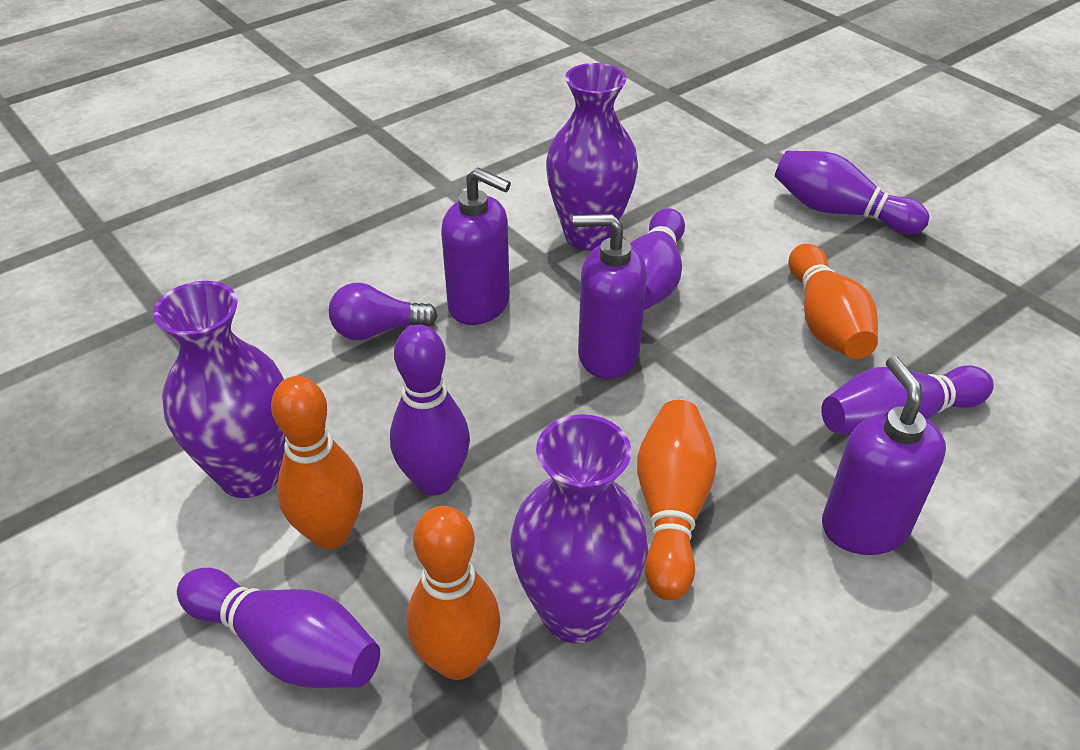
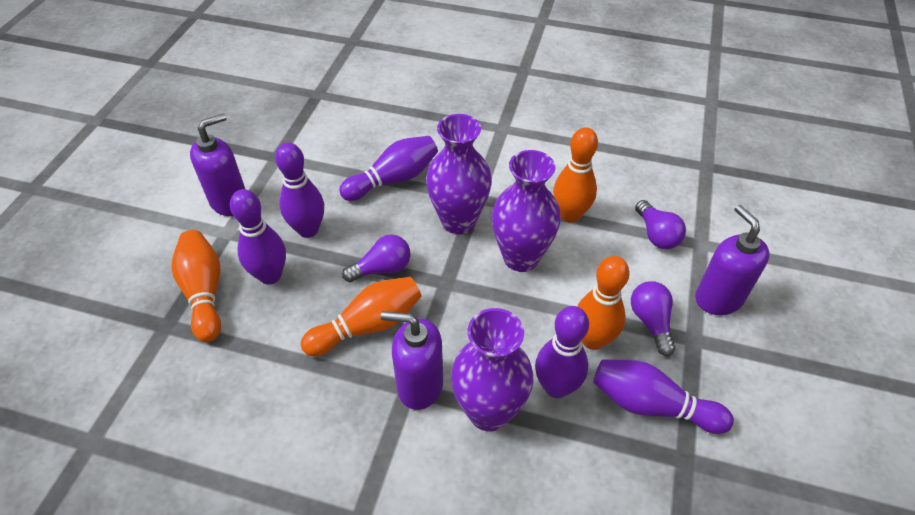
purple light bulb: [329,283,438,340] = 1 -> [342,235,410,282] [631,281,675,356] [635,200,686,249] = 3

